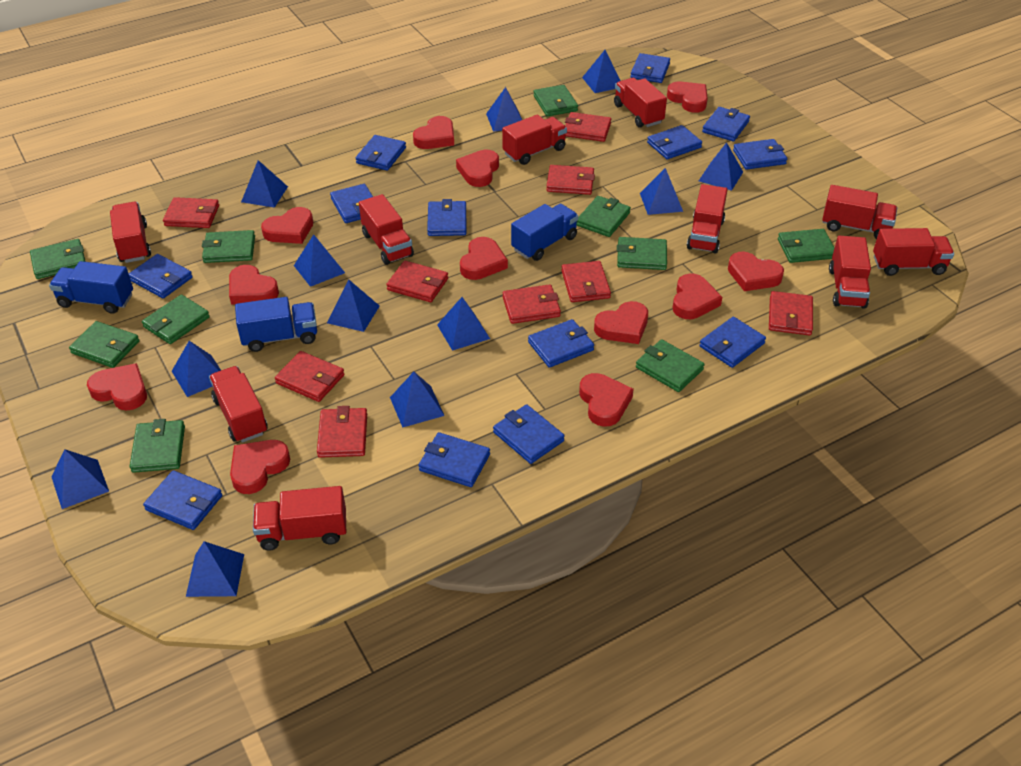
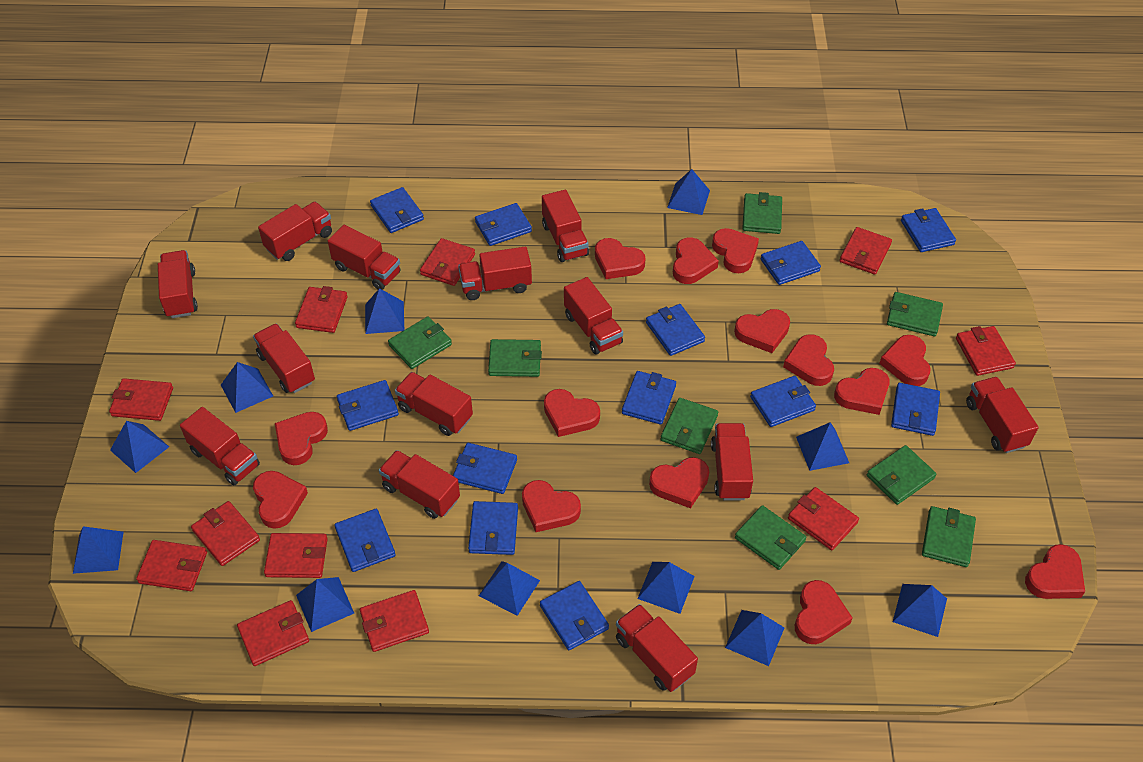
blue pyramid: [51,449,109,509] [172,341,221,397] [186,541,244,597] [241,160,288,208] [294,234,345,287] [327,279,380,332] [390,372,444,428] [437,297,490,351] [486,87,522,132] [582,50,620,93] [640,168,683,215] [699,142,743,191] = 12 -> [73,526,123,574] [110,421,169,473] [221,362,273,413] [296,577,354,632] [365,288,404,334] [479,561,540,616] [637,562,695,614] [667,169,710,215] [725,610,784,666] [796,422,849,471] [893,584,947,637] = 11
blue truck: [49,261,133,314] [235,297,317,352] [511,204,578,261] = 3 -> none = 0
green wallet: [30,239,86,279] [69,321,140,368] [130,419,185,473] [142,295,210,344] [202,230,255,263] [533,85,578,117] [577,196,631,237] [617,237,667,270] [636,339,705,392] [778,229,835,263] = 10 -> [388,316,452,369] [488,339,542,377] [660,398,718,454] [735,505,807,570] [742,192,782,234] [867,445,937,505] [887,292,943,336] [922,506,976,567] = 8
red heart: [87,363,147,411] [229,265,279,305] [230,440,290,494] [261,207,313,244] [413,116,454,149] [456,150,499,187] [460,237,508,280] [579,373,634,427] [594,301,648,344] [667,81,708,113] [673,273,722,319] [728,252,784,291] = 12 -> [253,471,308,529] [275,412,328,465] [522,480,581,532] [544,389,600,437] [595,238,645,279] [649,457,709,508] [673,238,719,284] [712,228,759,273] [734,309,790,353] [783,334,834,386] [795,580,853,644] [834,368,890,415] [879,335,931,386] [1025,544,1085,599] = 14
red truck: [110,202,151,263] [209,366,268,443] [253,486,346,551] [359,194,414,265] [502,115,567,165] [614,78,667,128] [687,184,728,254] [822,185,897,239] [829,236,871,309] [873,228,954,276] = 10 -> [158,250,198,318] [180,407,260,485] [253,324,315,393] [258,202,332,261] [328,225,400,290] [379,450,460,519] [395,372,473,436] [458,247,532,300] [542,190,589,262] [564,277,623,355] [616,604,698,692] [711,423,753,500] [966,377,1039,453] = 13
red wallet: [163,197,219,228] [275,351,345,402] [317,406,367,458] [386,260,448,302] [503,284,561,324] [546,165,595,195] [561,261,611,302] [565,112,611,142] [769,291,813,336] = 9 -> [109,378,173,421] [136,540,207,591] [191,501,260,566] [237,600,309,666] [264,533,328,578] [295,286,348,333] [360,590,429,652] [420,238,475,286] [788,487,859,550] [840,227,892,275] [956,326,1016,376] = 11

